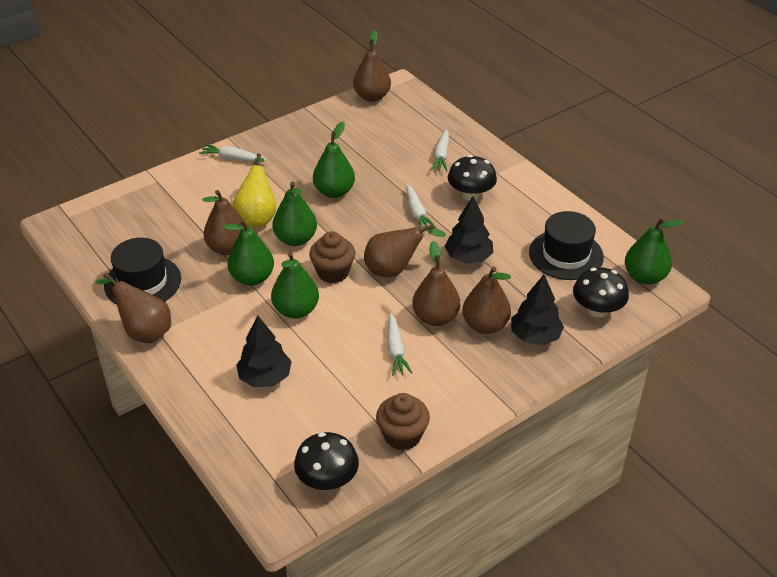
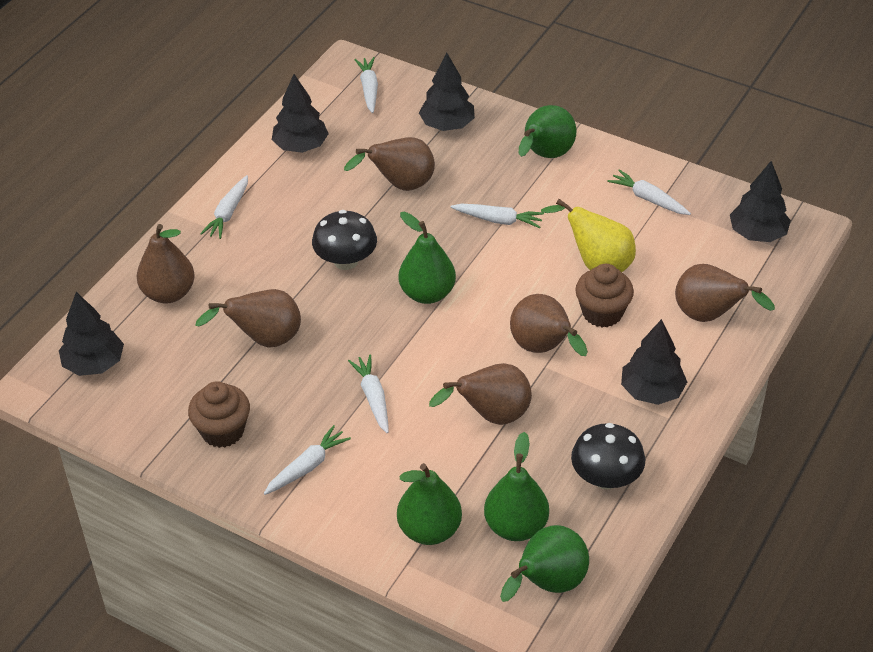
black hat: [104,238,181,305] [529,211,604,280] = 2 -> none = 0
black mushroom: [294,432,359,490] [448,155,497,201] [573,267,629,318] = 3 -> [312,210,377,270] [571,423,645,489] = 2
black tree: [236,315,292,387] [444,196,493,263] [511,275,564,345] = 3 -> [59,292,124,376] [272,74,329,153] [419,53,475,131] [621,319,687,405] [730,161,791,242] = 5
white carrot: [199,144,267,162] [387,313,412,376] [406,184,436,230] [431,129,449,172] = 4 -> [200,175,248,239] [264,425,351,495] [348,354,389,433] [355,57,378,113] [451,204,544,228] [607,169,691,215] = 6

